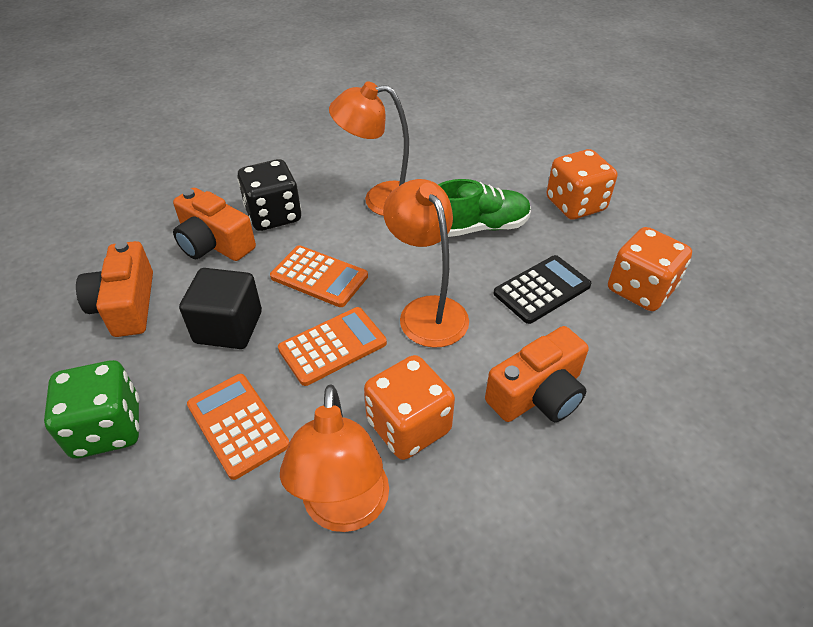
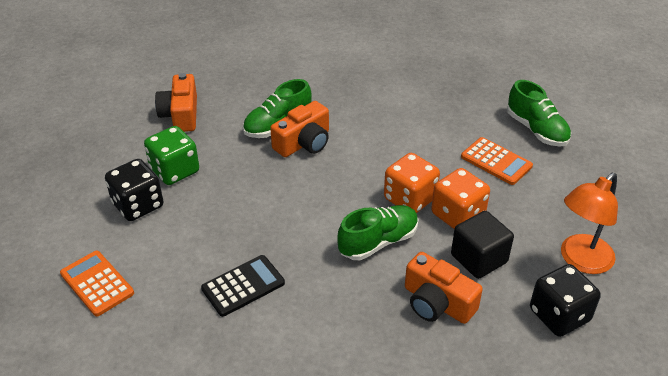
black dice: [237,159,301,231] = 1 -> [105,159,164,221] [530,264,601,337] = 2
green shoe: [438,179,531,237] = 1 -> [243,79,312,138] [337,205,419,260] [507,80,571,147] = 3
orange calculator: [187,374,289,480] [270,245,368,307] [278,307,387,386] = 3 -> [60,251,134,317] [461,137,533,185] = 2
orange dice: [364,355,455,460] [547,149,617,219] [608,227,692,311] = 3 -> [384,153,440,213] [431,168,490,229] = 2
orange lamp: [280,384,389,532] [329,82,409,216] [383,179,469,348] = 3 -> [561,173,618,274] = 1

